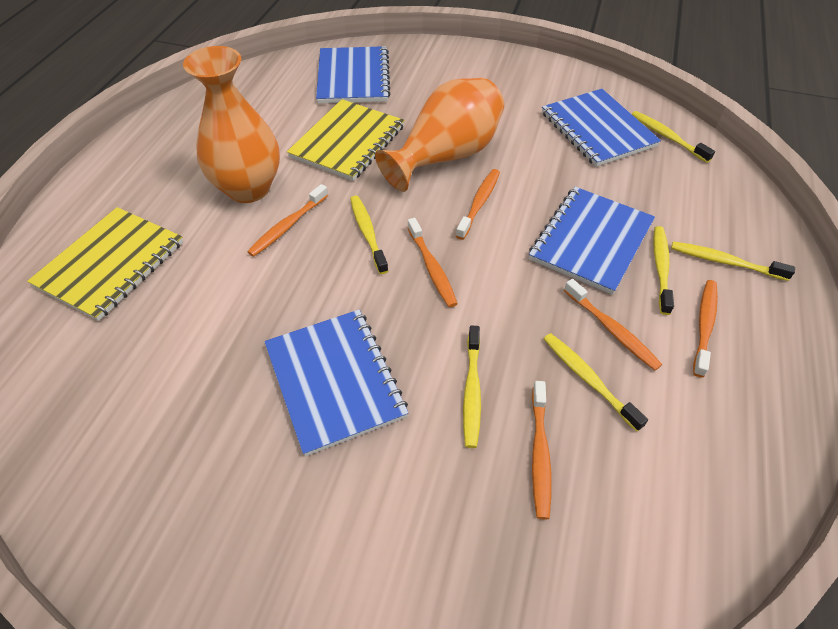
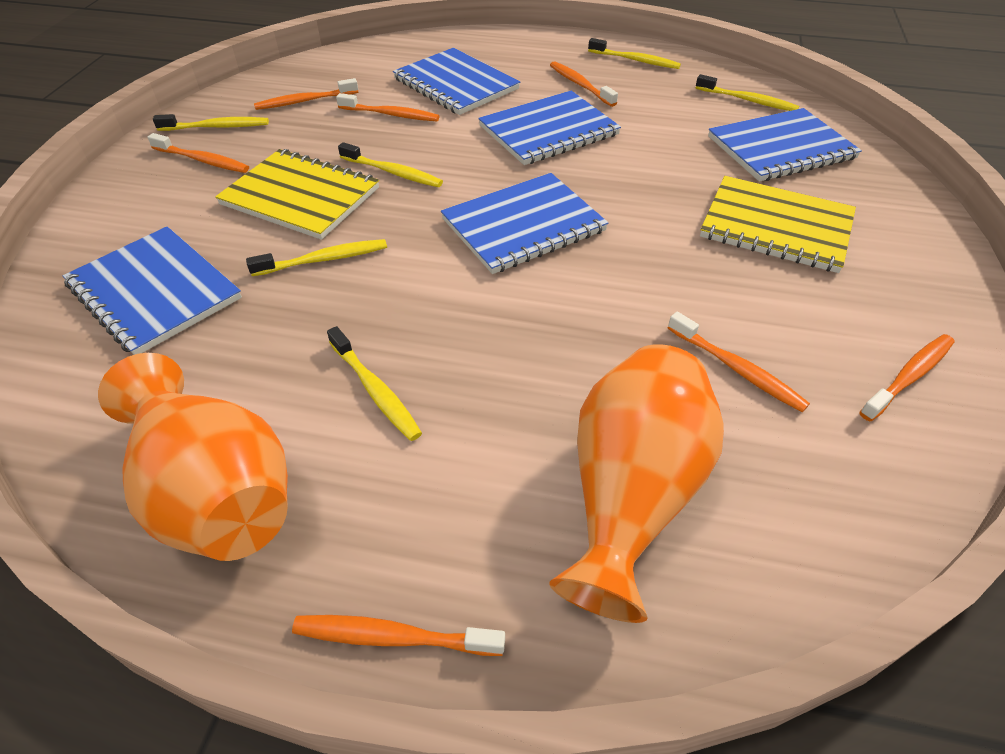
blue notebook: [264,310,409,456] [316,46,391,103] [529,187,655,295] [542,89,661,167] = 4 -> [63,226,242,355] [393,48,520,115] [441,173,608,274] [478,91,621,165] [708,108,862,182] = 5
orange toothbrush: [247,184,328,257] [407,218,458,307] [456,169,500,240] [532,381,552,520] [564,279,662,371] [693,280,718,378] = 6 -> [147,133,249,173] [254,78,358,110] [292,615,505,656] [336,93,440,121] [550,61,618,107] [668,312,810,412] [859,334,954,421] = 7

